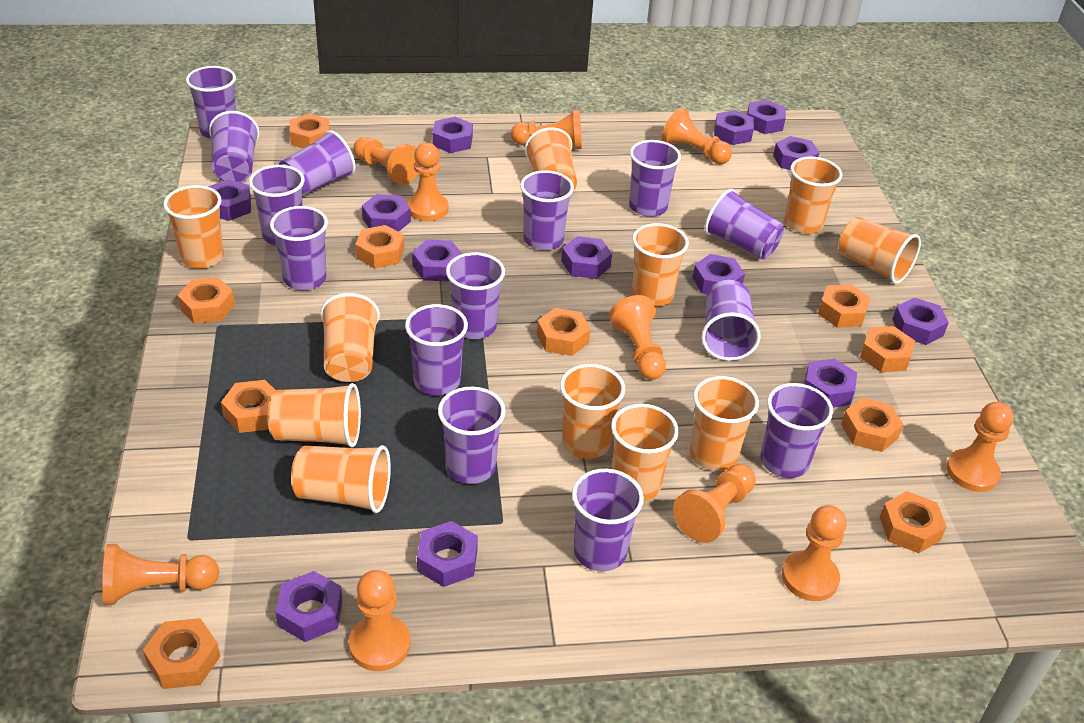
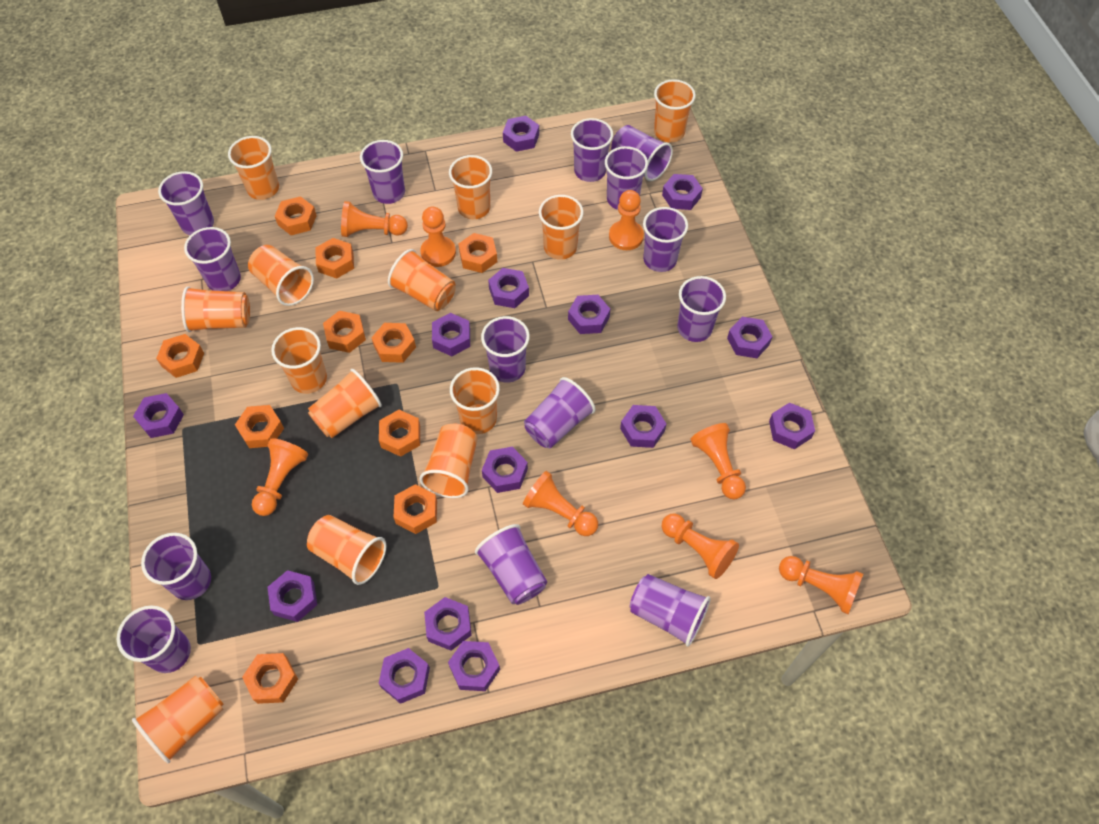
orange cup: [164,185,224,268] [267,383,361,447] [291,445,391,513] [320,293,380,382] [525,127,577,190] [560,364,625,459] [611,404,679,501] [632,223,689,307] [690,376,759,471] [784,156,842,234] [838,217,921,284] = 11 -> [132,676,223,763] [181,286,250,332] [228,136,279,200] [248,245,314,306] [271,327,327,394] [307,515,387,585] [308,369,382,438] [388,249,455,311] [419,423,478,498] [449,155,492,219] [450,367,500,434] [539,195,583,260] [654,79,696,142] = 13
orange pawn: [102,544,219,605] [349,570,410,671] [353,137,418,185] [407,143,448,221] [511,110,582,149] [609,295,666,380] [662,108,732,164] [673,464,756,543] [782,505,846,601] [946,402,1014,492] = 10 -> [252,438,308,516] [341,201,408,237] [420,207,456,267] [523,471,598,536] [609,190,644,250] [662,513,739,579] [690,423,746,499] [779,556,863,614] = 8
purple nut: [208,180,251,221] [275,571,342,642] [362,194,411,232] [412,240,462,282] [417,521,478,587] [432,117,473,153] [561,236,612,279] [692,254,745,294] [714,110,754,145] [747,100,786,134] [773,136,819,170] [804,359,857,408] [892,298,949,345] = 13 -> [133,393,184,438] [267,570,317,622] [378,648,430,704] [424,597,472,651] [432,313,470,356] [448,641,500,691] [482,447,528,493] [488,268,529,308] [503,116,539,152] [568,295,610,334] [620,405,666,448] [662,174,703,210] [727,317,772,358] [769,403,815,449] = 14

